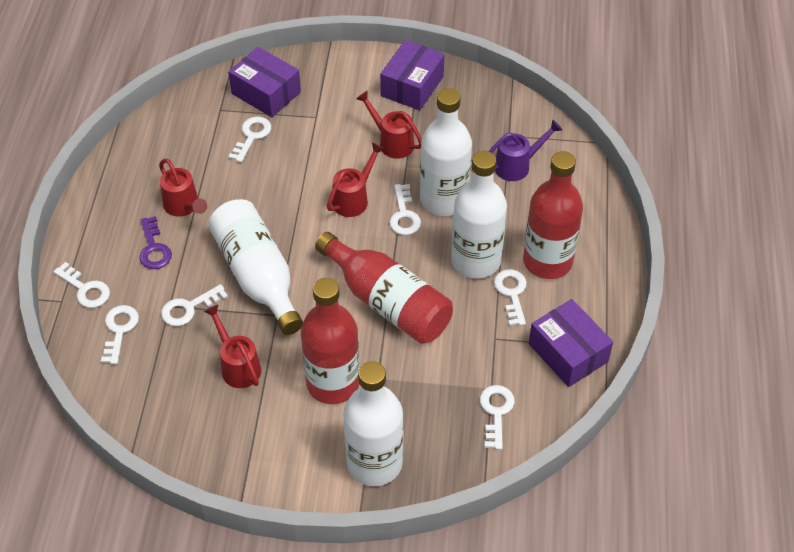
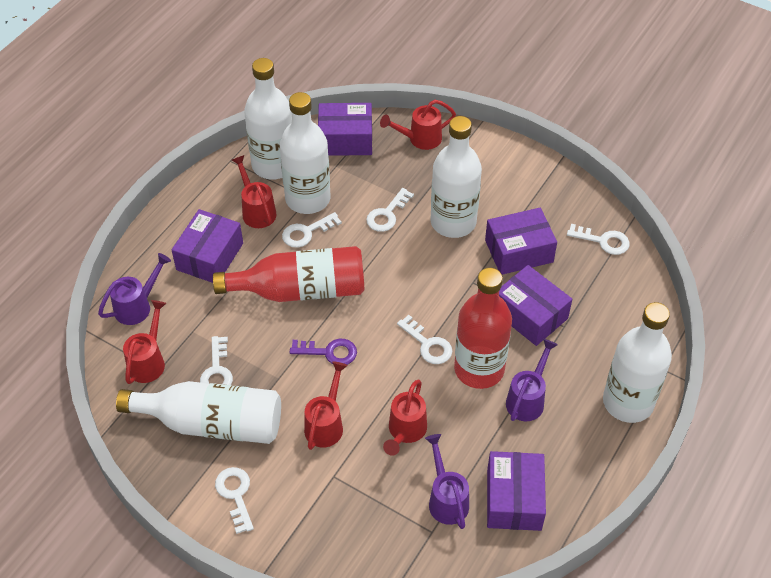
purple box: [228,47,301,117] [380,40,445,110] [529,299,613,387] = 3 -> [172,209,243,283] [318,103,372,156] [485,208,557,275] [487,451,546,531] [499,265,572,346] = 5
purple watering can: [489,120,562,181] = 1 -> [98,253,171,325] [425,434,469,529] [506,339,558,421] = 3
red bottle: [301,278,360,404] [315,232,453,344] [523,151,583,279] = 3 -> [213,246,365,302] [454,268,512,389] = 2
red watering can: [159,159,207,217] [204,304,261,388] [327,142,385,217] [356,91,422,159] = 4 -> [123,300,166,384] [232,155,277,228] [304,361,348,450] [380,100,456,150] [383,380,427,456] = 5
white bottle: [208,199,303,335] [343,361,403,486] [420,88,472,216] [451,151,507,279] = 4 -> [116,381,281,444] [244,58,292,180] [280,92,330,214] [431,116,482,238] [603,302,672,423] = 5
white key: [53,262,110,308] [101,305,139,364] [161,284,228,326] [228,116,271,163] [389,184,421,235] [480,385,515,450] [494,269,527,326] = 7 -> [200,336,233,385] [215,467,254,534] [282,212,342,248] [366,188,414,232] [397,315,453,364] [567,224,630,255] = 6

